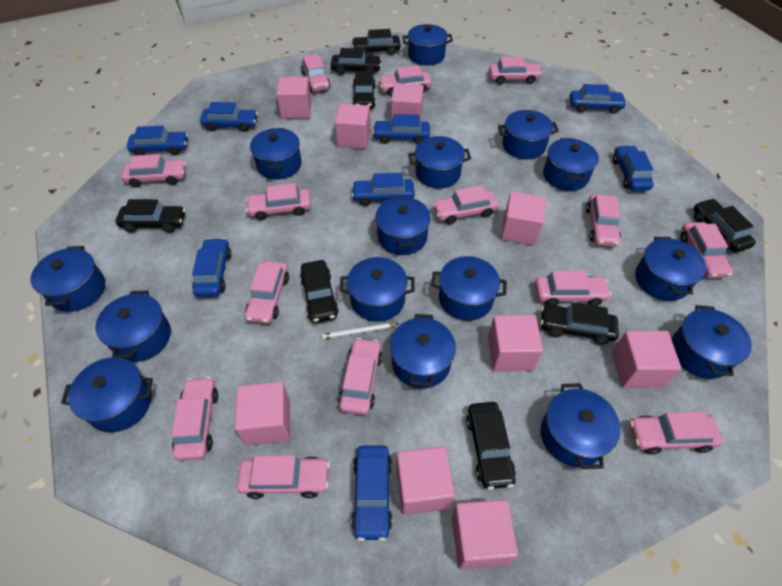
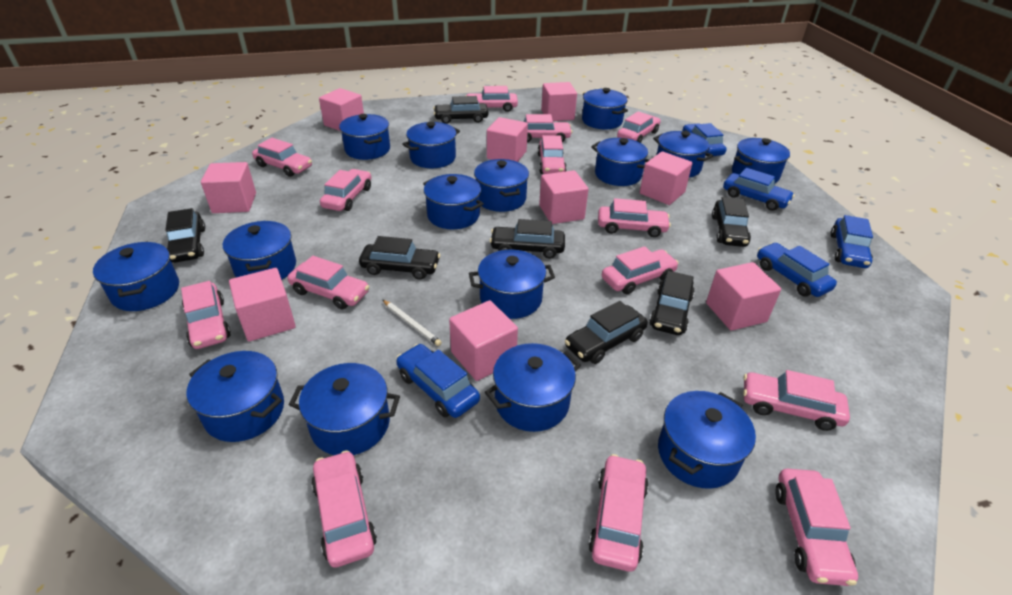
black car: [116,199,185,233] [300,260,339,323] [331,48,382,75] [351,29,401,55] [352,71,376,109] [466,402,516,490] [541,302,619,345] [693,198,756,252] = 8 -> [165,208,205,263] [359,236,440,280] [433,96,488,124] [490,219,565,259] [565,301,648,364] [649,271,695,335] [712,197,751,247] = 7
blue car: [127,125,188,156] [192,238,231,297] [200,102,258,132] [351,173,415,206] [351,445,392,541] [373,114,430,144] [569,84,627,114] [613,145,654,191] = 8 -> [396,344,480,418] [683,123,727,156] [723,168,795,211] [757,243,837,297] [831,215,873,268] = 5

